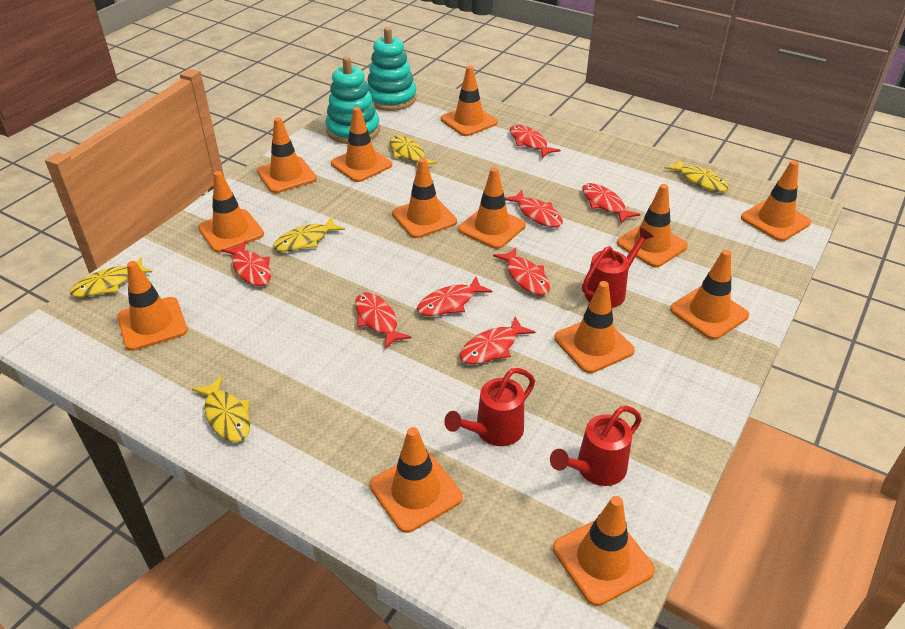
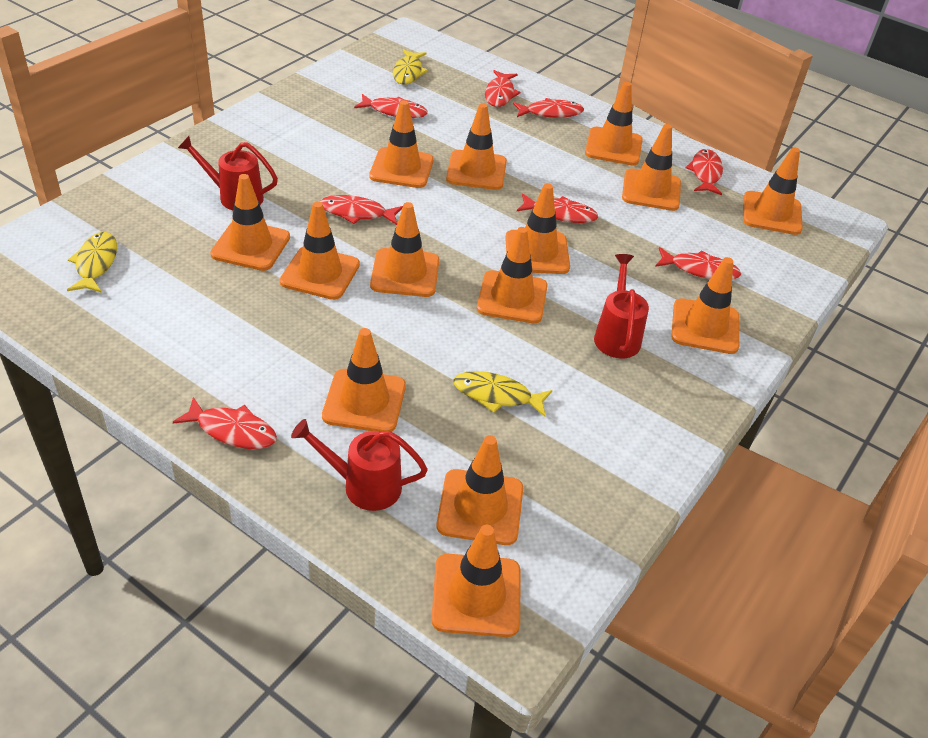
orange traffic cone: [117,261,188,351] [198,171,264,253] [257,117,317,193] [331,107,392,182] [370,427,463,533] [392,158,457,238] [441,66,498,136] [458,167,526,249] [553,496,655,606] [554,281,635,373] [617,184,688,267] [670,250,749,340] [741,160,811,241] = 13 -> [210,174,290,271] [280,201,360,300] [322,328,406,432] [369,100,434,188] [370,202,439,297] [431,525,521,637] [436,435,523,545] [446,103,507,190] [477,227,548,323] [505,183,570,274] [585,82,643,165] [622,124,681,211] [671,257,739,354] [743,147,803,235] = 14
turquoise stacking toy: [326,56,380,144] [367,27,417,111] = 2 -> none = 0
yellow fish: [70,257,152,297] [192,376,250,442] [273,216,345,252] [390,135,437,166] [664,159,729,192] = 5 -> [67,232,117,293] [393,49,428,85] [453,371,552,417] = 3

